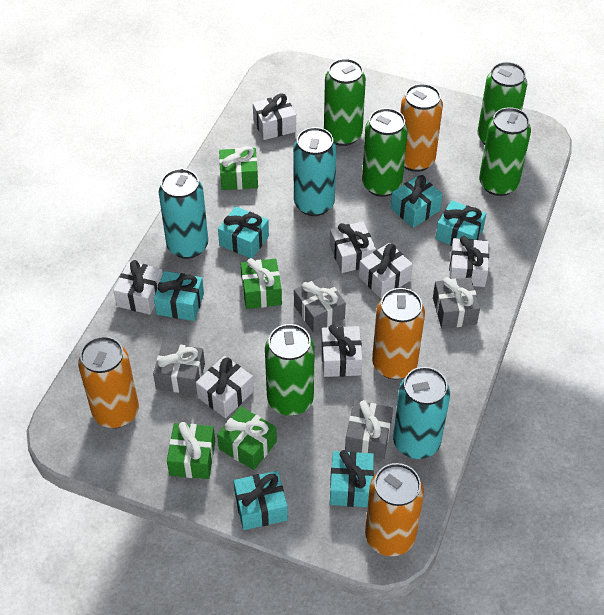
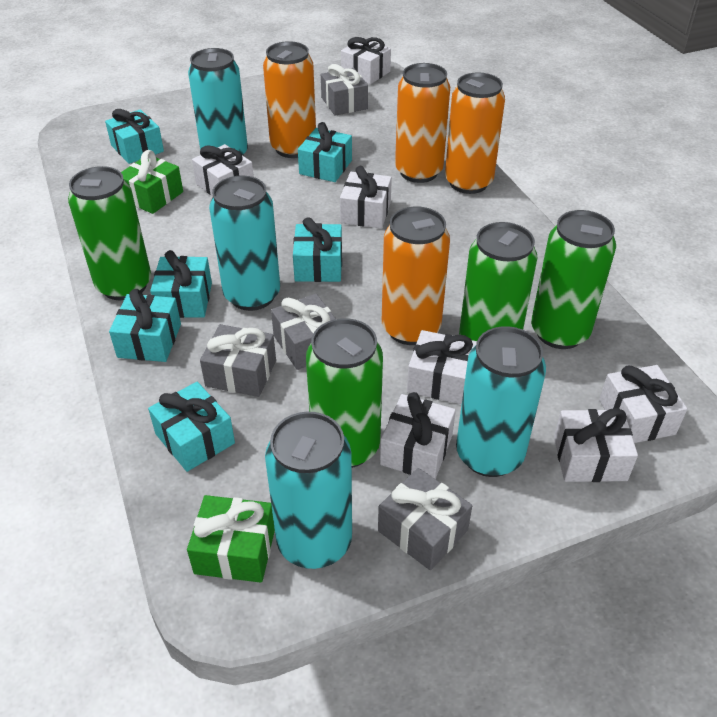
green can: [265,324,315,416] [324,59,366,146] [362,108,408,197] [478,62,527,145] [479,107,531,196] = 5 -> [68,166,151,300] [306,318,383,468] [459,222,537,341] [531,210,616,349] = 4
green gift: [167,422,215,479] [217,406,277,470] [219,146,258,190] [240,258,282,309] = 4 -> [121,150,183,214] [187,495,275,583] = 2
turquoise can: [159,169,208,259] [293,127,337,216] [393,367,450,459] = 3 -> [188,48,248,156] [209,176,280,311] [265,412,352,569] [456,326,546,477] = 4

